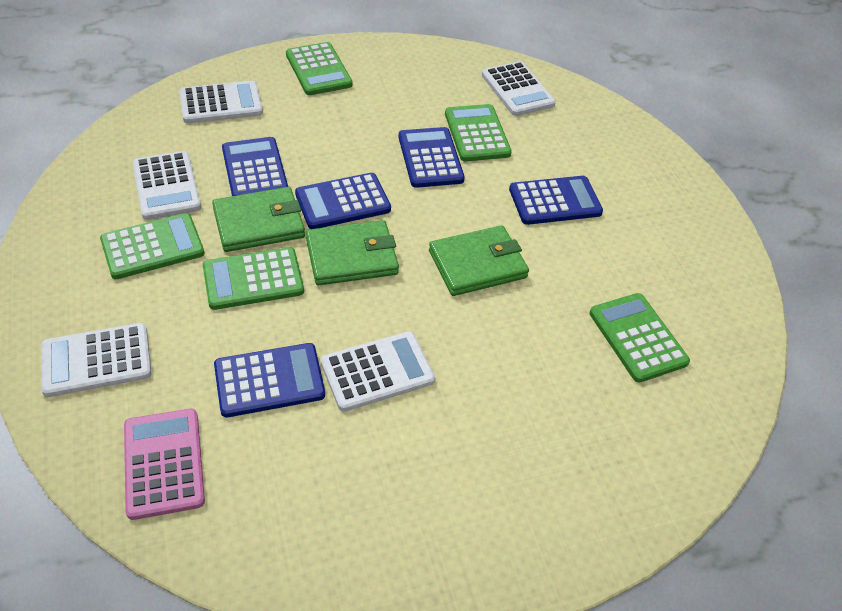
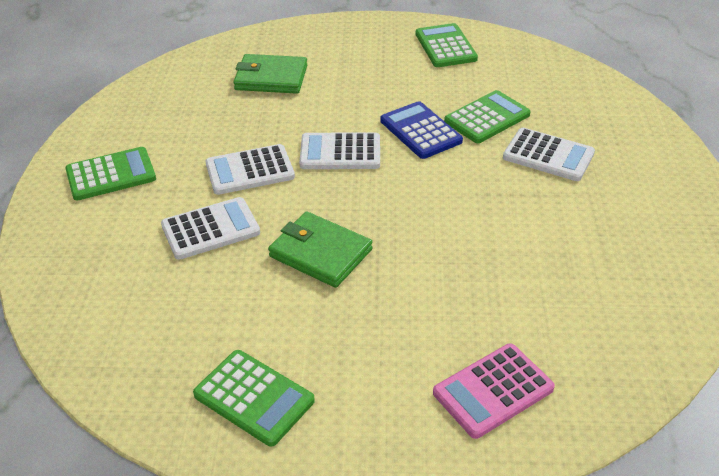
blue calculator: [214,343,325,417] [222,137,288,196] [295,173,391,229] [398,127,465,188] [509,176,603,225] = 5 -> [380,101,463,159] = 1
green calculator: [100,213,205,279] [203,247,304,310] [286,42,352,95] [445,104,512,161] [589,293,690,383] = 5 -> [65,147,156,200] [193,350,315,447] [416,23,478,67] [444,90,531,143] = 4
green wallet: [212,187,305,252] [306,220,399,285] [429,225,529,296] = 3 -> [234,54,307,94] [268,211,373,288] = 2
white calculator: [41,323,152,397] [132,151,201,220] [179,81,263,123] [321,331,435,412] [482,61,556,116] = 5 -> [161,197,260,260] [205,144,295,195] [299,132,380,169] [503,128,595,181] = 4

